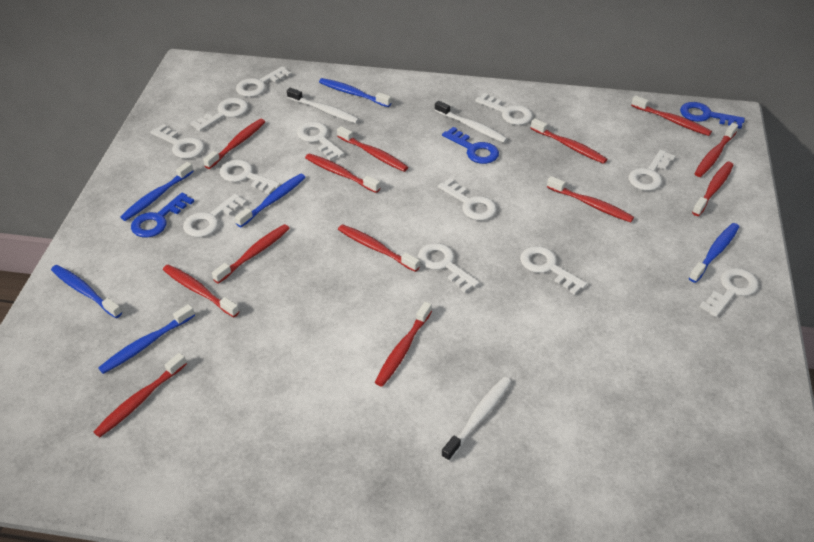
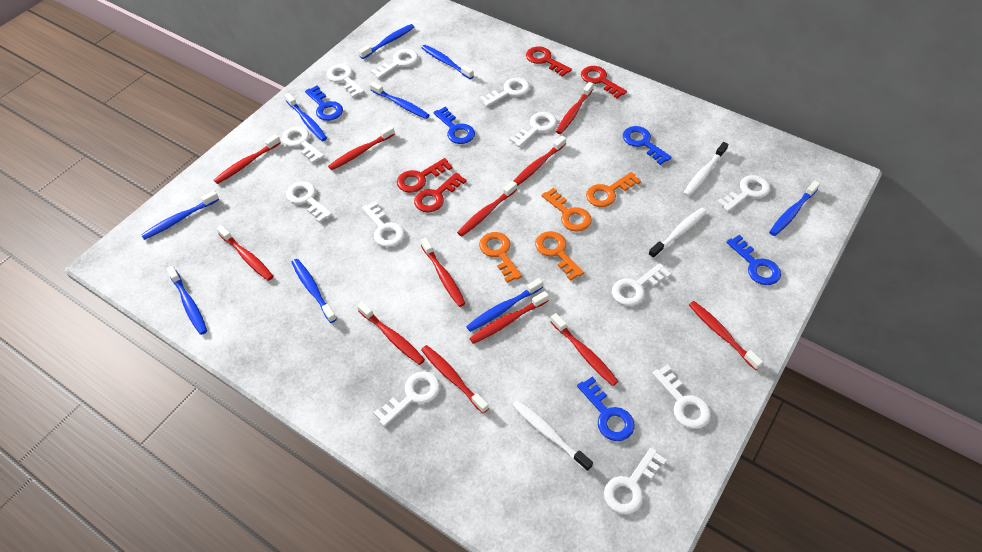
blue key: [131,193,194,237] [442,127,499,164] [680,102,745,129] = 3 -> [305,86,343,121] [434,107,475,144] [577,377,635,441] [623,126,672,165] [726,235,781,285] = 5
blue toothbrush: [51,265,122,318] [98,304,195,374] [120,162,194,221] [235,173,306,227] [319,78,391,107] [689,223,739,283] = 6 -> [141,191,219,240] [167,265,207,335] [285,93,327,141] [291,259,337,323] [359,24,414,59] [370,82,429,119] [421,45,474,79] [466,278,543,332] [769,181,820,236] = 9
orange key: none = 0 -> [479,232,522,283] [535,231,584,281] [542,188,592,232] [586,172,641,207] = 4
red key: none = 0 -> [397,158,453,193] [414,172,467,212] [526,46,572,77] [581,66,627,98] = 4
red toothbrush: [94,353,187,437] [163,264,239,317] [203,119,265,169] [212,224,290,284] [305,153,380,193] [337,126,408,172] [338,224,420,272] [375,302,432,386] [531,118,607,164] [547,176,634,222] [631,95,712,136] [692,162,733,216] [694,123,738,177] = 13 -> [214,134,281,184] [217,225,273,281] [328,126,395,170] [357,302,425,365] [420,237,466,307] [421,345,489,414] [457,181,517,237] [469,291,549,344] [514,136,566,186] [550,313,618,386] [556,82,594,134] [689,301,763,370] = 12

